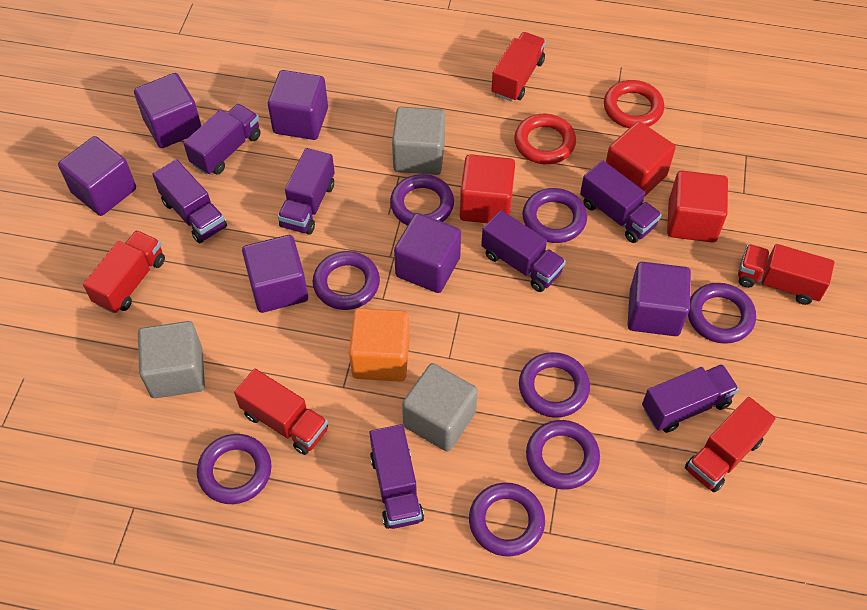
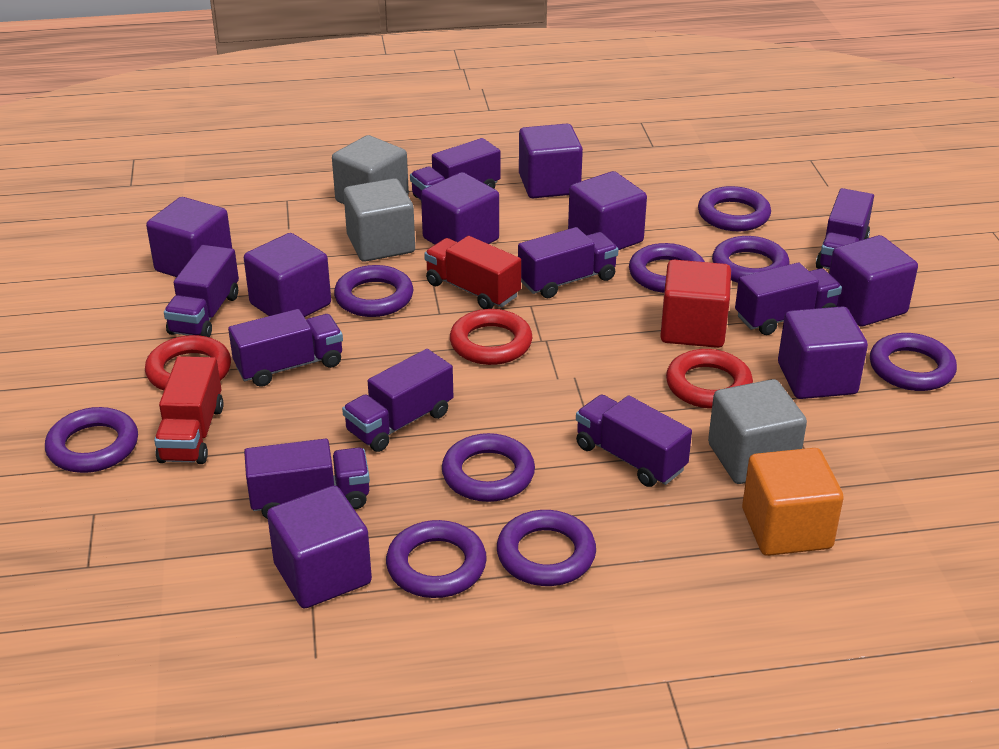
purple cube: [58,136,136,216] [134,73,201,148] [242,235,308,313] [268,70,328,140] [394,213,461,293] [628,262,691,336] = 6 -> [146,197,232,277] [244,233,331,317] [267,486,372,608] [421,172,499,245] [519,124,583,198] [568,171,647,250] [778,306,868,399] [829,235,918,326] = 8
purple ring: [197,434,272,504] [313,251,380,310] [390,174,454,226] [469,483,545,556] [519,352,590,418] [522,188,587,243] [526,420,600,490] [688,283,756,344] = 8 -> [45,407,138,473] [334,265,413,317] [386,520,487,598] [442,433,535,502] [497,510,596,586] [629,243,705,293] [698,186,771,231] [712,236,790,283] [870,333,957,391] = 9
purple truck: [152,159,227,243] [183,104,261,175] [278,148,335,235] [369,424,424,529] [481,210,566,292] [580,160,662,243] [642,364,739,433] = 7 -> [164,245,239,338] [228,309,343,387] [244,439,370,519] [342,349,453,452] [410,138,500,200] [518,227,619,298] [576,395,692,487] [735,263,842,335] [816,188,874,269] = 9
red cube: [460,154,515,223] [606,121,676,197] [667,171,728,243] = 3 -> [660,260,731,348] = 1
red ring: [514,114,576,164] [604,80,664,128] = 2 -> [145,335,231,390] [450,309,532,365] [666,349,753,409] = 3
red truck: [83,230,165,313] [234,369,328,455] [491,32,546,102] [685,397,776,492] [738,244,835,305] = 5 -> [154,356,224,464] [424,236,521,309] = 2

